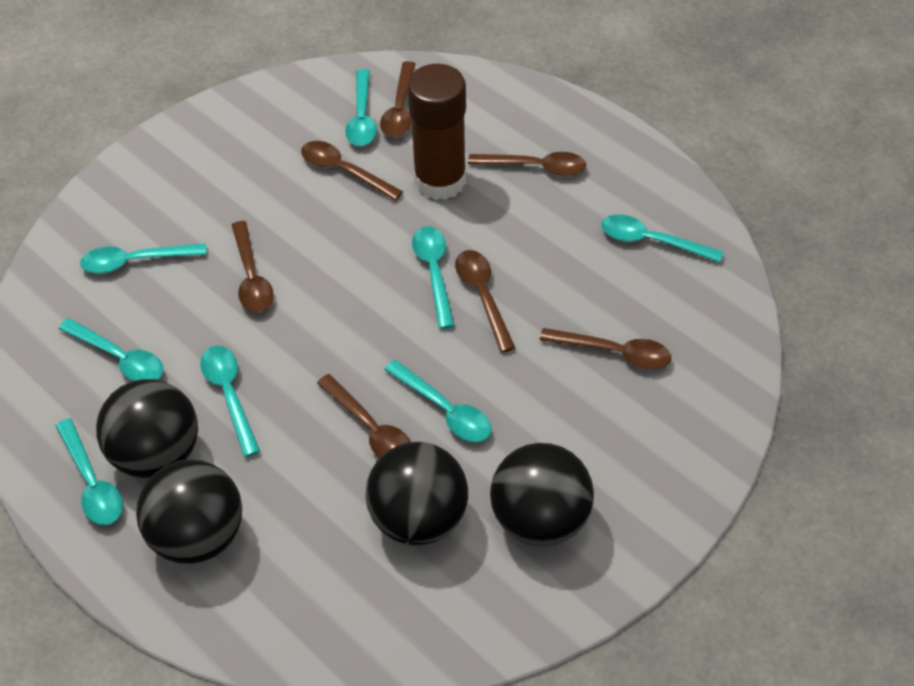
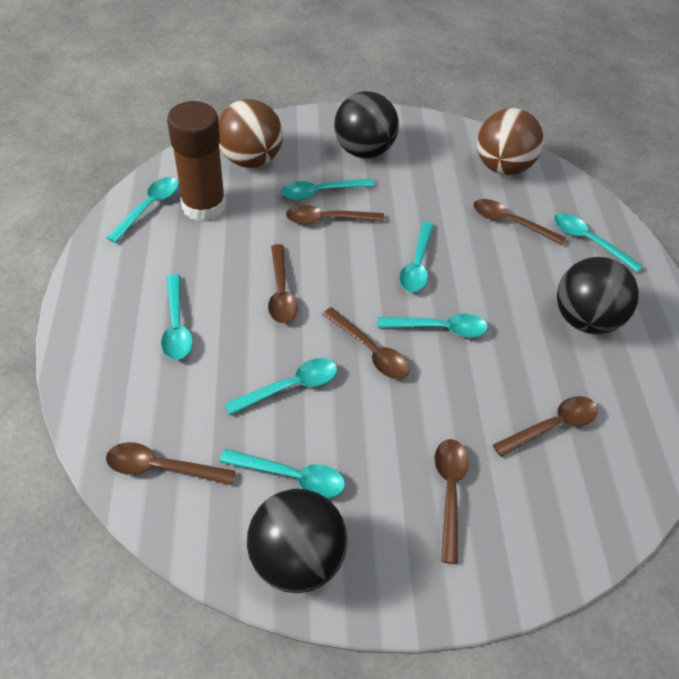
black ball: [96,379,198,478] [136,459,242,564] [365,442,468,546] [490,443,594,547] = 4 -> [247,489,348,593] [334,91,399,159] [557,257,639,334] = 3
brown ball: none = 0 -> [218,99,283,168] [477,108,544,175] = 2

